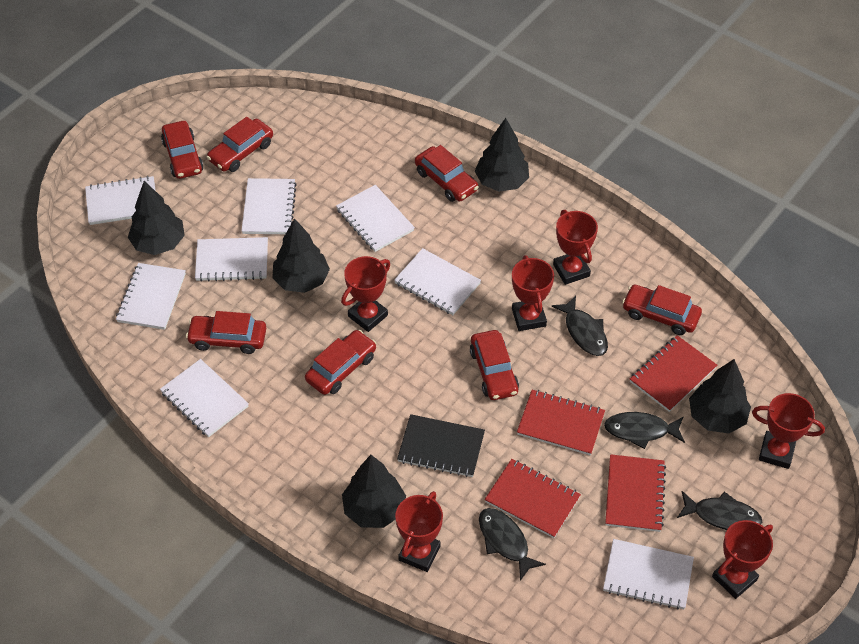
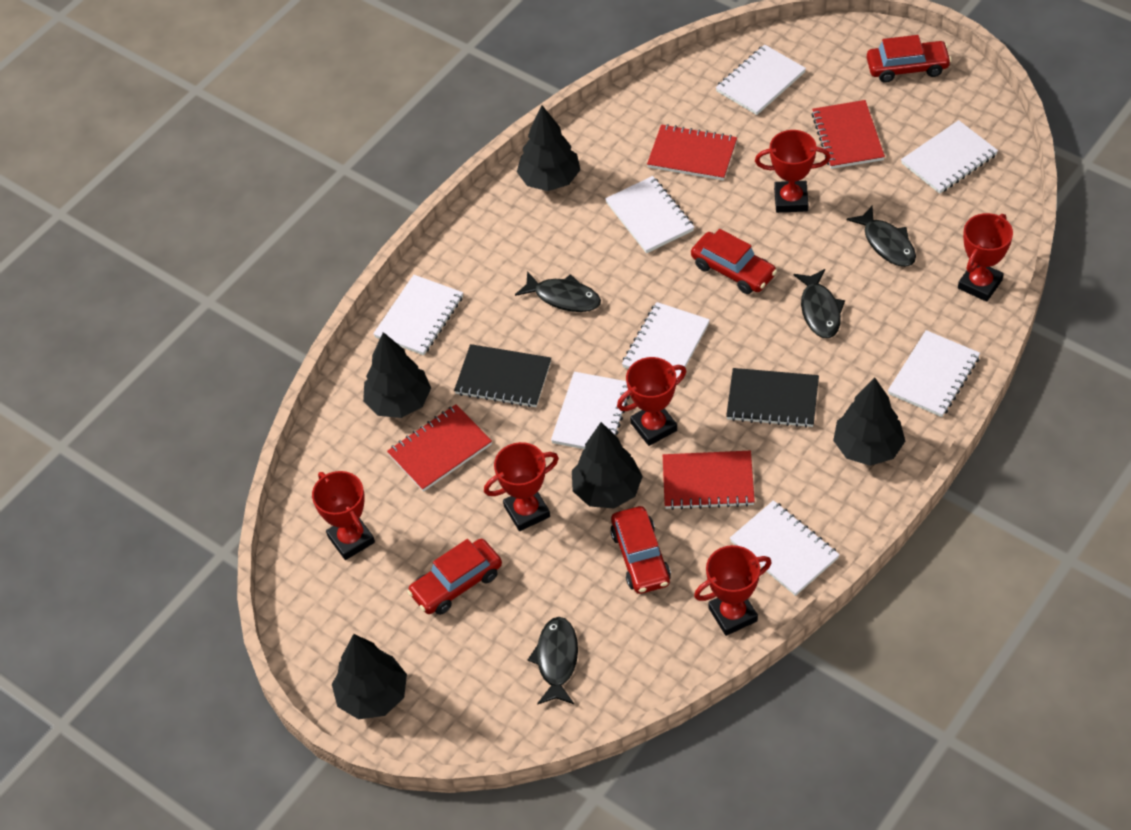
black notebook: [397,414,485,477] = 1 -> [454,344,551,408] [726,368,819,428] = 2
red car: [161,121,203,179] [186,311,266,354] [206,117,273,172] [305,330,376,395] [415,145,479,202] [470,330,519,400] [622,284,702,335] = 7 -> [407,539,502,615] [610,506,671,594] [691,229,777,294] [867,35,952,83] = 4

